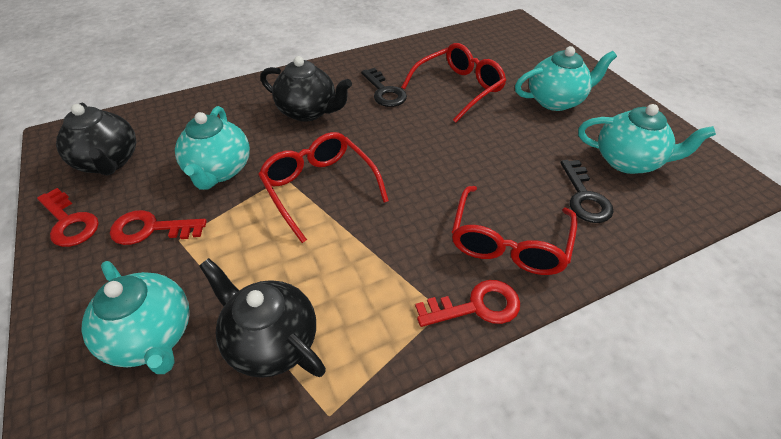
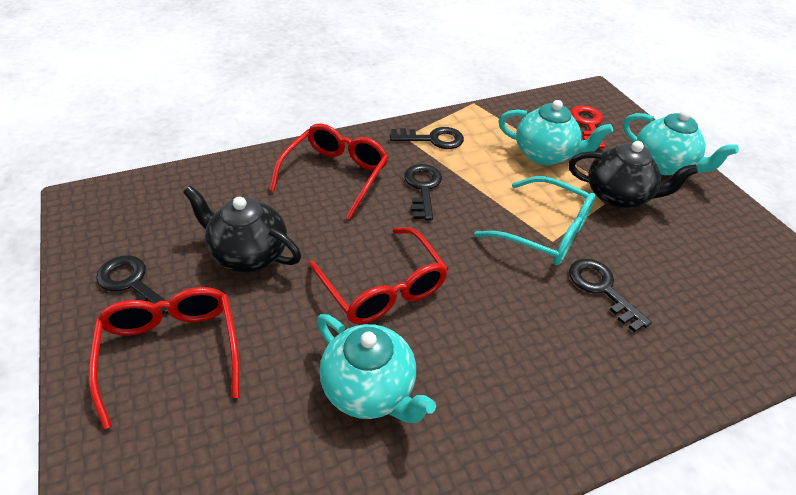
black key: [361,68,407,107] [560,160,614,223] = 2 -> [96,255,168,315] [390,127,464,149] [404,164,442,220] [569,259,652,332] = 4
black teapot: [56,103,136,176] [199,258,326,378] [260,56,352,122] = 3 -> [183,186,301,273] [569,141,698,209] = 2
red key: [37,188,99,247] [110,210,207,245] [415,280,520,327] = 3 -> [570,105,605,149] = 1
turquoise glasses: none = 0 -> [474,176,596,265] = 1
turquoise teapot: [81,261,190,374] [175,106,250,190] [515,46,617,111] [578,104,716,174] = 4 -> [317,314,436,423] [499,100,613,165] [623,110,739,175] = 3

